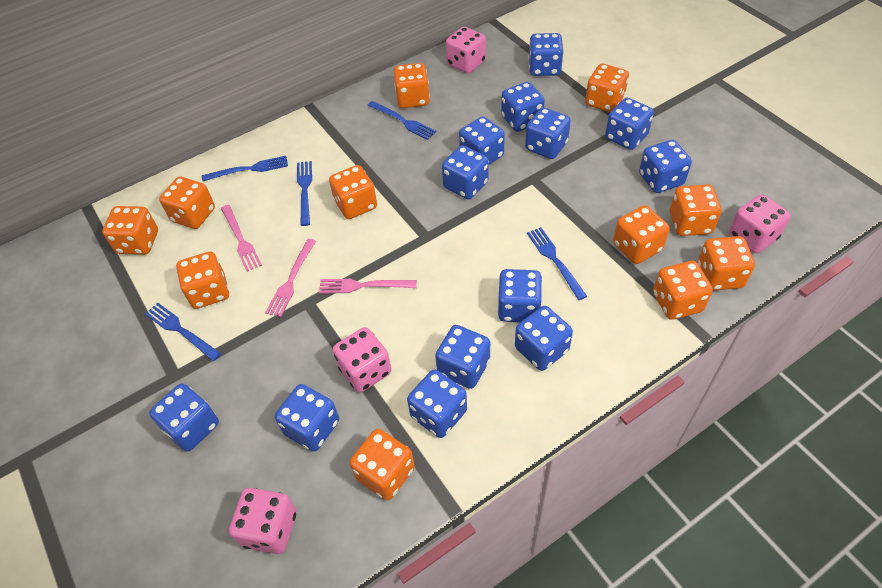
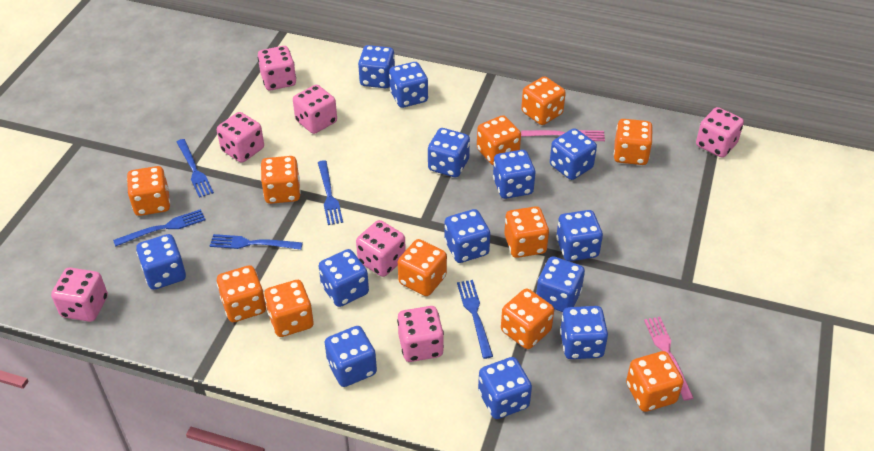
pink dice: [229,488,297,554] [333,327,392,393] [446,27,486,73] [729,194,791,253] = 4 -> [51,267,108,322] [217,112,264,163] [258,46,296,90] [293,85,337,134] [356,220,406,277] [397,306,444,362] [696,107,744,158] = 7
pink fork: [221,205,262,272] [265,239,316,317] [319,279,417,294] = 3 -> [521,130,605,141] [644,317,694,401] = 2

